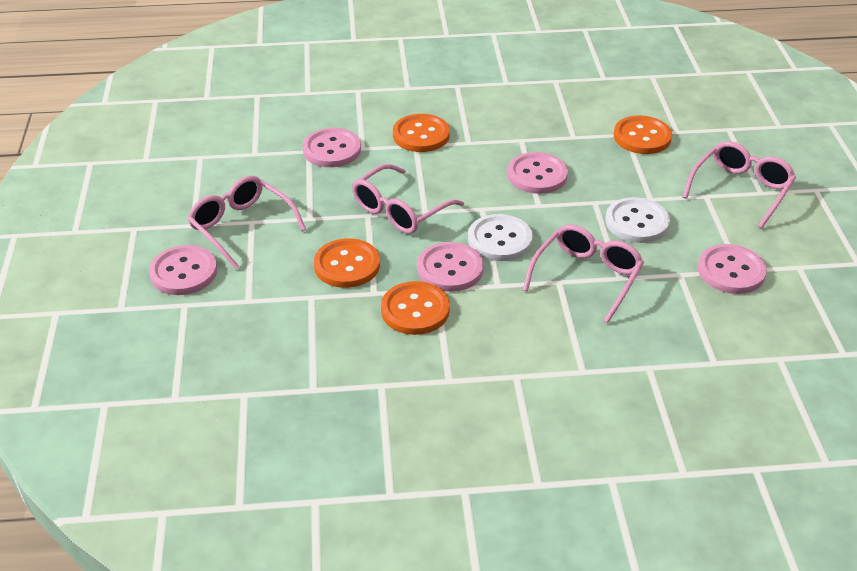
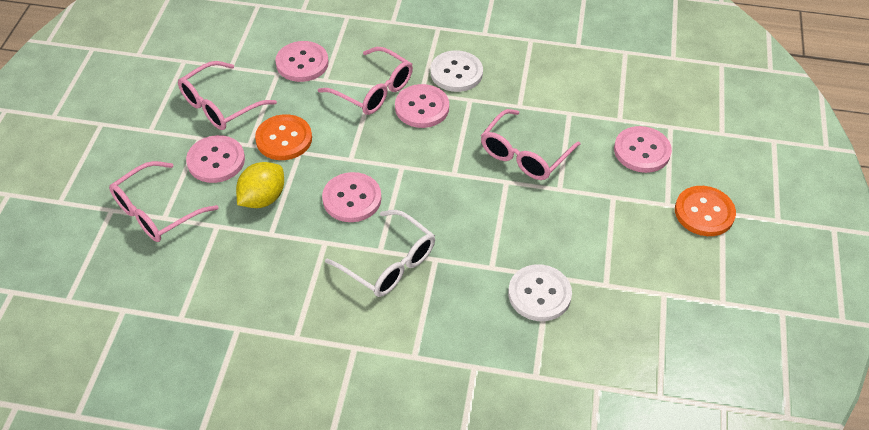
orange button: [314,238,380,288] [381,281,450,335] [393,114,450,152] [614,115,672,154] = 4 -> [255,114,312,160] [675,186,736,236] = 2
white glasses: none = 0 -> [325,210,435,297] = 1
yellow lemon: none = 0 -> [236,162,284,208] = 1

